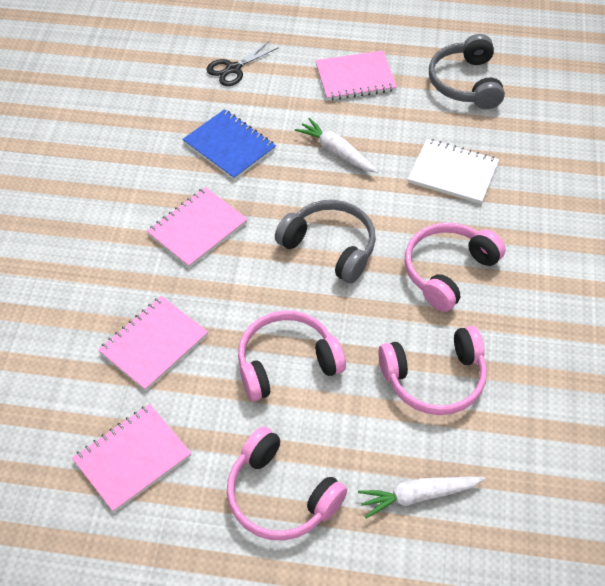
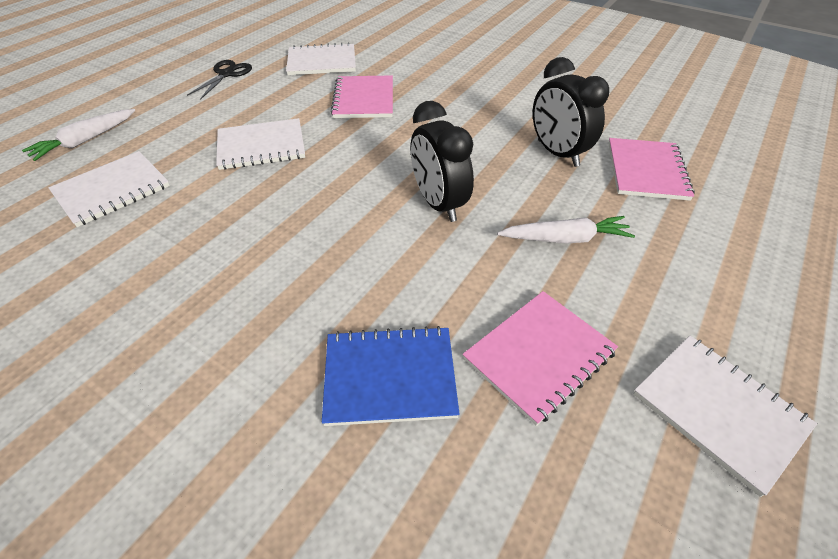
black clock: none = 0 -> [411,101,474,222] [533,57,609,167] = 2
grey headphones: [275,200,376,284] [429,34,505,109] = 2 -> none = 0
pink headphones: [227,426,347,541] [238,311,346,401] [378,326,487,415] [405,223,506,312] = 4 -> none = 0
pink notebook: [72,404,192,512] [98,296,208,391] [147,187,248,268] [315,51,397,101] = 4 -> [331,75,393,118] [463,291,618,426] [608,138,695,201] = 3
white notebook: [408,139,499,204] = 1 -> [48,151,170,227] [216,118,305,170] [286,42,356,75] [633,336,817,497] = 4

